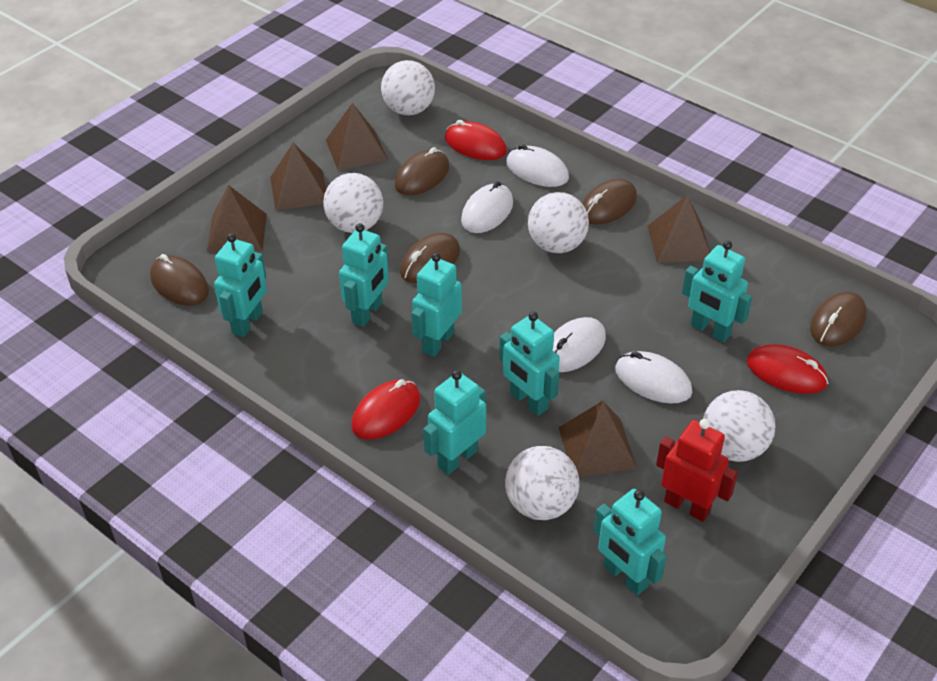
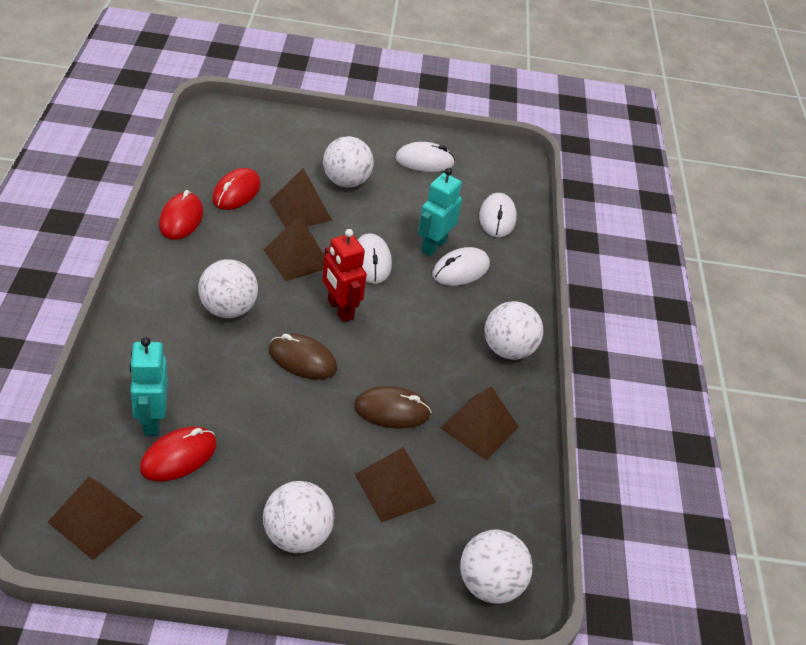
brown mouse: [150,254,209,306] [395,147,449,195] [400,233,460,283] [582,179,637,225] [810,292,867,347] = 5 -> [269,333,337,380] [354,386,431,429] = 2
turquoise robot: [214,233,267,337] [339,223,389,327] [411,253,462,357] [423,370,486,475] [499,312,560,416] [594,489,667,595] [682,241,752,342] = 7 -> [129,337,168,436] [418,168,462,256] = 2

